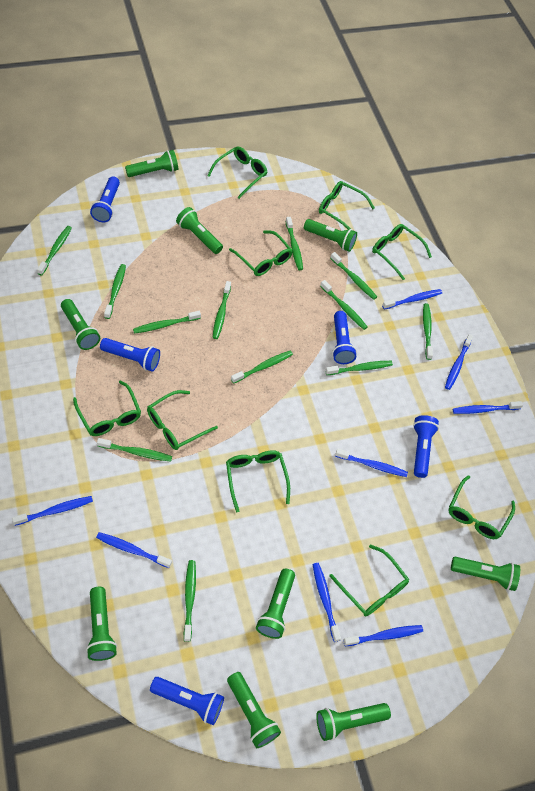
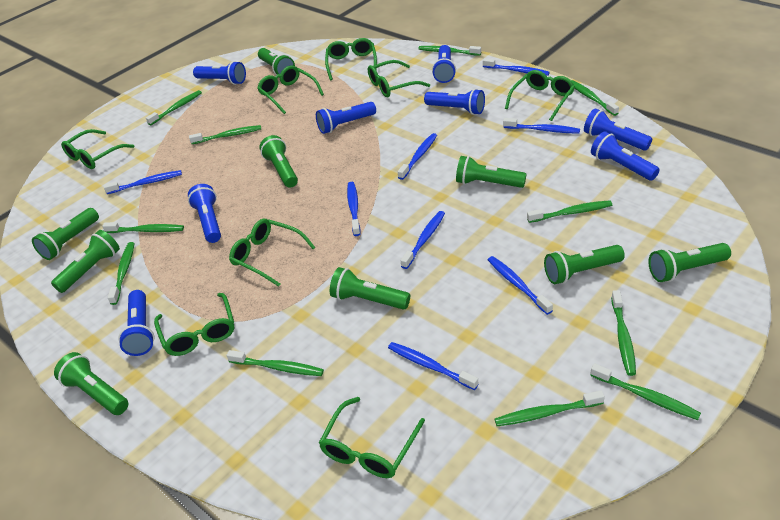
blue flashlight: [90,176,120,222] [100,338,160,372] [150,677,224,725] [332,311,357,364] [413,415,439,478] = 5 -> [118,290,154,356] [188,184,221,243] [193,61,246,85] [316,102,376,134] [424,89,485,115] [432,45,456,83] [584,108,652,151] [591,131,660,181] = 8
green glasses: [73,380,141,436] [147,390,218,450] [207,146,267,199] [226,450,290,512] [229,230,293,276] [319,181,375,230] [329,544,409,616] [372,224,432,280] [448,475,515,539] = 9 -> [61,129,134,169] [154,293,234,356] [229,219,316,287] [257,66,324,114] [319,397,425,478] [325,38,377,80] [368,60,430,97] [505,70,575,121] = 8
green toothbrush: [37,226,72,275] [97,438,172,462] [104,264,126,319] [133,311,201,334] [184,560,196,642] [212,281,231,339] [231,351,293,384] [285,217,303,270] [320,280,367,330] [325,361,393,375] [330,252,377,300] [423,303,433,360] = 12 -> [102,222,184,233] [108,242,134,305] [146,90,202,125] [189,125,261,144] [226,350,324,376] [418,46,481,56] [495,391,605,426] [527,200,612,223] [571,80,619,116] [590,363,701,420] [611,290,636,376] = 11

